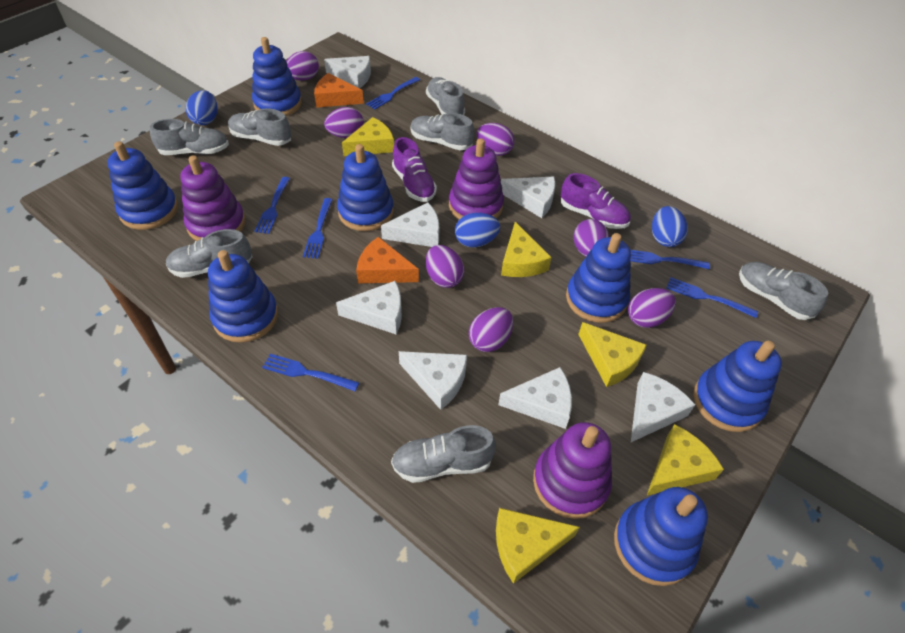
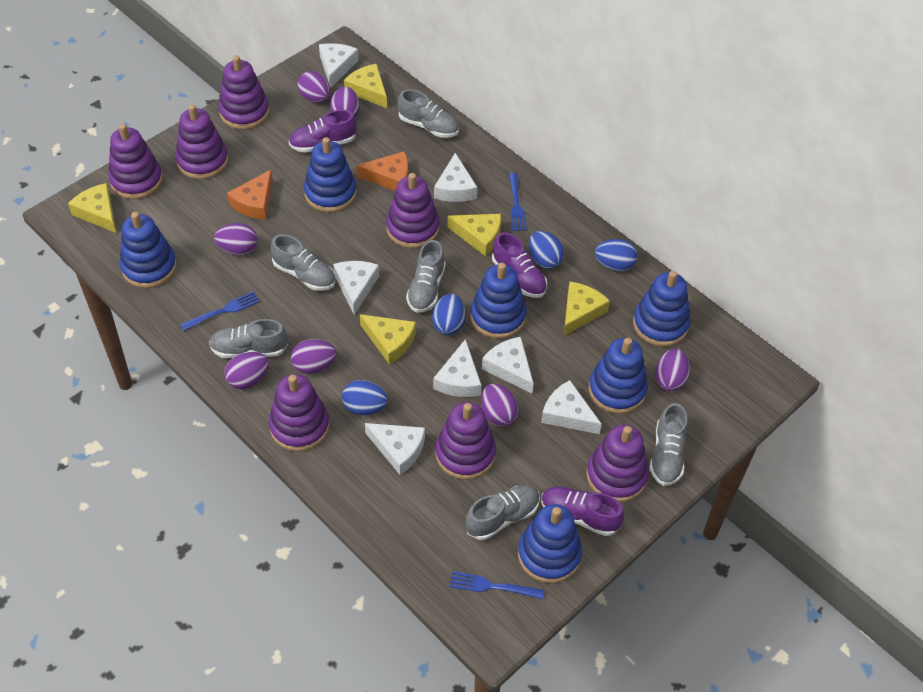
blue egg: [186,90,217,125] [455,213,500,247] [652,206,688,247] = 3 -> [342,380,388,415] [432,294,466,335] [529,231,564,269] [595,239,637,271] = 4
blue fork: [255,177,290,234] [262,354,359,391] [303,198,333,259] [366,77,420,110] [630,250,710,269] [666,277,758,318] = 6 -> [180,291,260,331] [449,571,545,599] [509,172,526,231] = 3
blue stacking toy: [107,141,178,230] [208,250,278,343] [252,37,302,116] [337,144,394,231] [566,233,631,323] [614,487,708,586] [693,341,782,432] = 7 -> [120,212,177,288] [304,137,357,212] [470,263,527,339] [518,504,582,583] [589,338,648,414] [633,271,691,346] = 6
grey shoe: [150,119,229,155] [166,229,253,278] [228,109,291,146] [391,425,496,483] [410,113,475,150] [426,77,465,115] [739,262,828,320] = 7 -> [209,319,288,358] [271,234,335,291] [398,89,459,138] [406,240,446,313] [465,485,540,540] [649,403,688,486] = 6
purple shoe: [392,137,437,202] [561,173,631,229] = 2 -> [289,110,357,153] [492,233,547,298] [541,486,624,536] = 3
purple stacking toy: [180,155,245,241] [449,138,504,220] [533,422,612,519] = 3 -> [108,124,163,199] [175,104,228,179] [219,55,270,129] [269,374,330,451] [386,173,439,248] [435,402,496,480] [586,425,649,502] = 7

